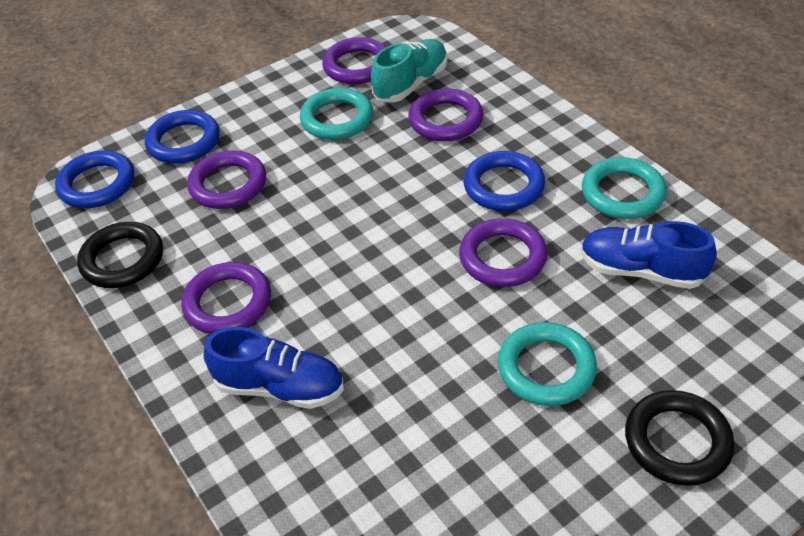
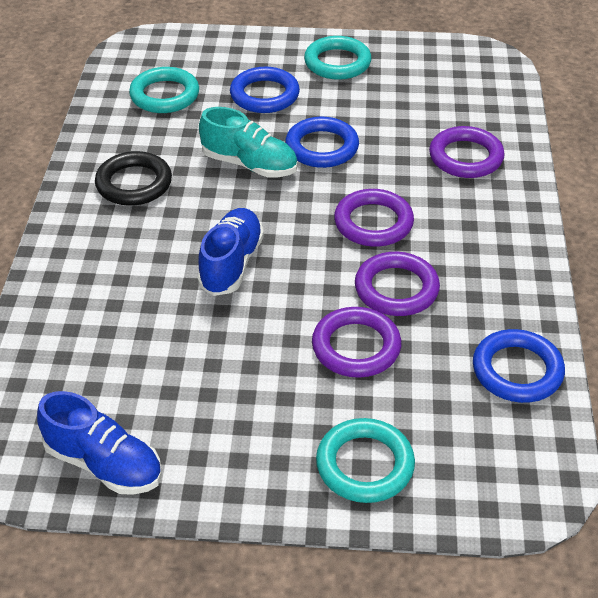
black ring: [77,222,163,288] [625,390,735,486] = 2 -> [95,151,172,206] = 1
purple ring: [181,262,271,334] [187,150,266,209] [322,37,386,84] [408,88,483,141] [459,218,548,287] = 5 -> [312,307,401,378] [334,189,414,247] [355,252,440,316] [429,126,505,178] = 4

